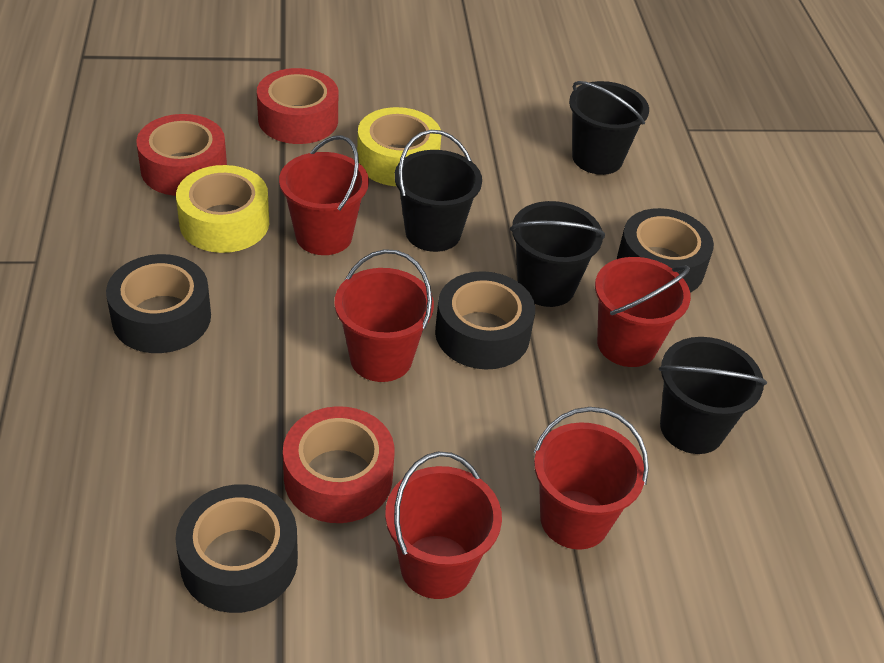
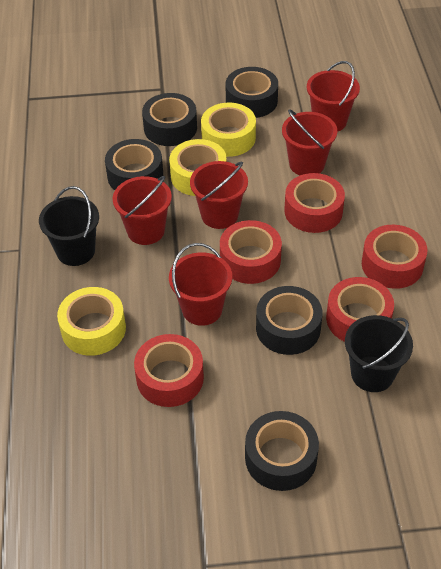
black bucket: [394,130,482,252] [510,201,605,307] [569,81,649,175] [659,337,767,454] = 4 -> [39,186,99,266] [345,315,413,392] = 2
black tape: [106,254,211,353] [175,484,298,613] [435,271,535,370] [617,208,714,293] = 4 -> [105,139,163,190] [142,93,197,146] [226,67,278,118] [245,411,319,491] [256,286,323,355] = 5
red tape: [136,114,227,196] [257,68,338,144] [283,406,395,523] = 3 -> [134,334,204,407] [220,220,282,284] [284,173,345,233] [326,277,394,342] [362,225,427,289] = 5
yellow tape: [176,165,269,253] [357,107,441,186] = 2 -> [57,287,126,356] [169,139,227,196] [201,103,256,157] = 3

